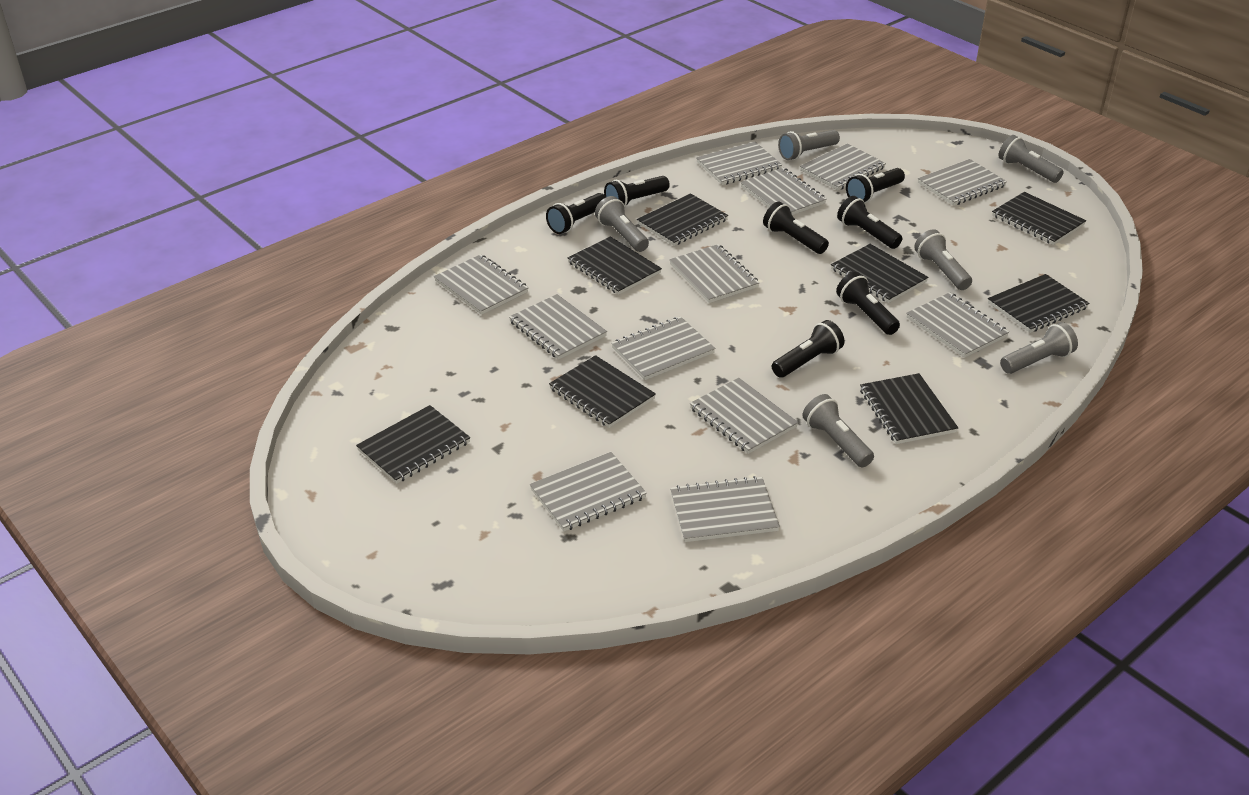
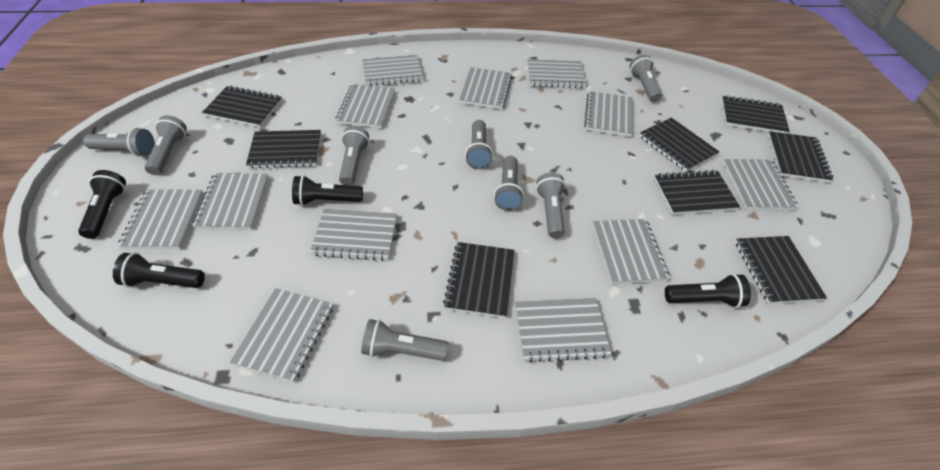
black flashlight: [546,193,606,234] [604,176,670,207] [763,202,829,254] [772,320,844,378] [836,272,900,335] [837,196,902,249] [846,168,905,203] = 7 -> [78,170,126,239] [113,253,205,288] [292,175,363,206] [665,274,751,308] = 4
grey flashlight: [595,196,649,252] [778,130,840,160] [802,394,874,468] [914,229,972,290] [998,135,1064,183] [1000,322,1078,374] = 6 -> [83,128,154,157] [145,115,187,175] [339,126,369,185] [361,319,448,361] [465,120,493,169] [494,156,524,211] [536,172,566,238] [630,55,662,102] = 8

